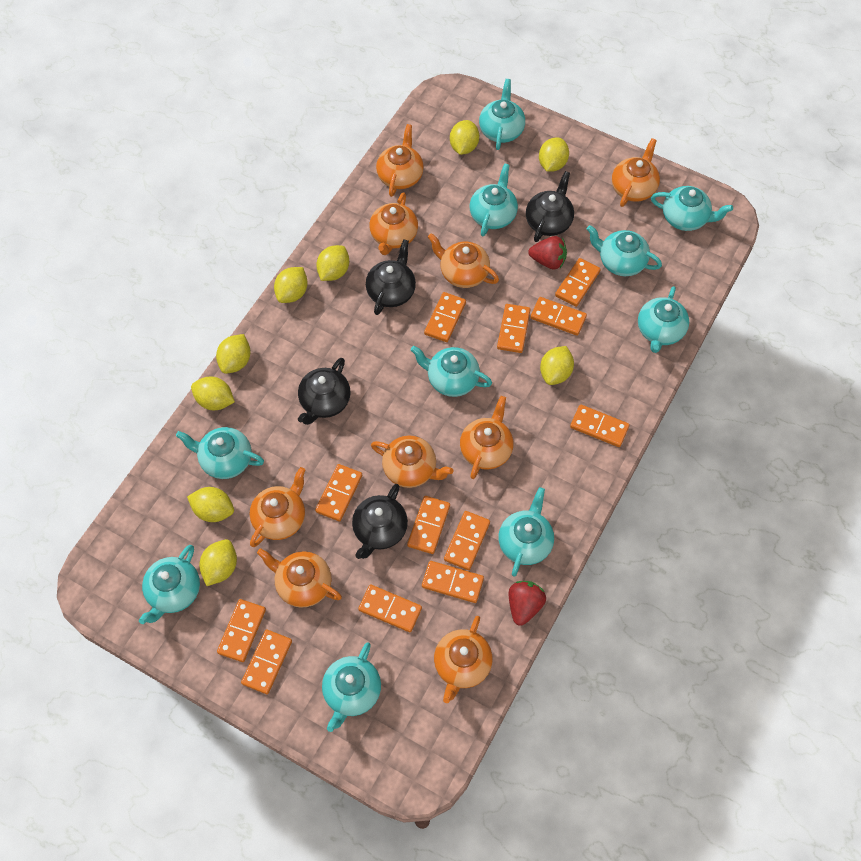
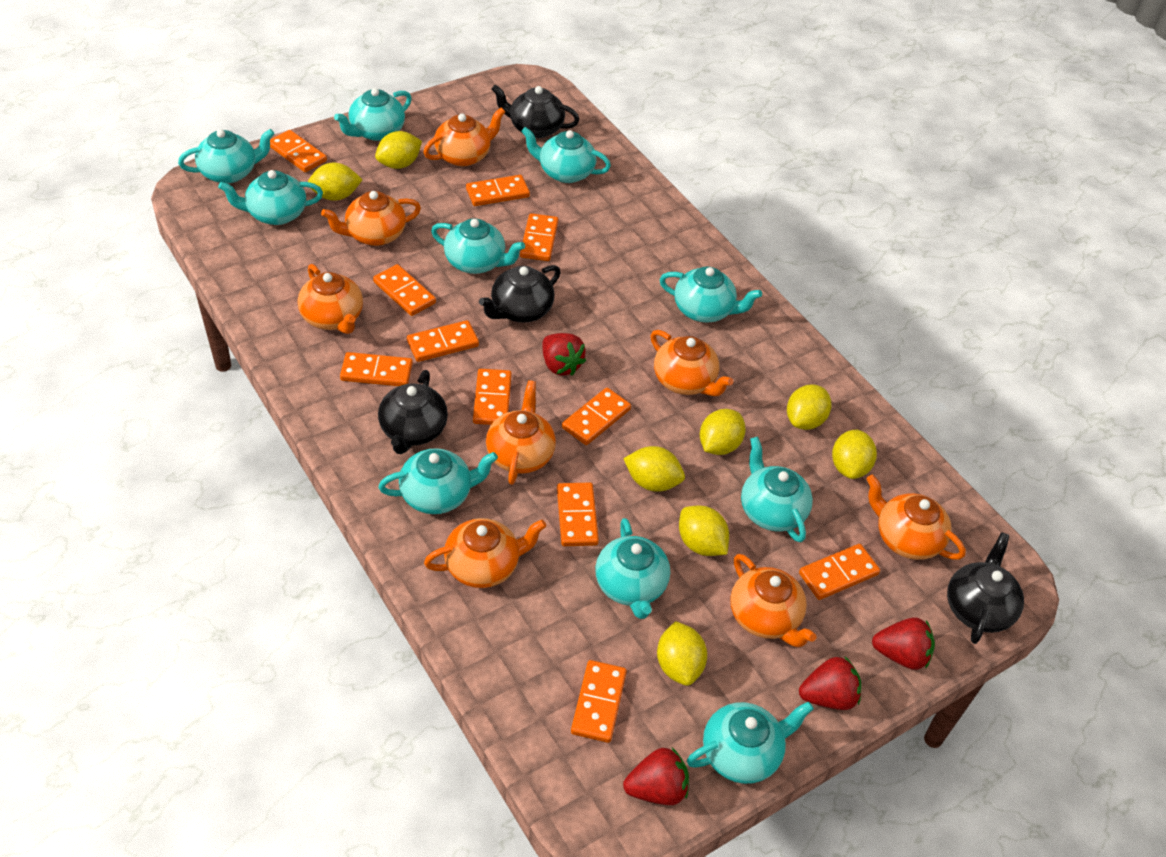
orange domino: [217,599,266,662] [241,629,292,694] [315,464,362,521] [358,584,422,632] [407,496,450,554] [422,561,484,603] [424,292,466,342] [444,511,490,570] [497,304,530,353] [530,297,587,336] [555,258,601,307] [570,405,629,447] = 12 -> [270,130,327,172] [340,352,413,386] [373,264,436,316] [407,320,479,362] [466,175,530,206] [473,369,512,425] [520,213,559,261] [557,483,599,546] [562,388,631,445] [571,660,627,743] [799,544,880,600] = 11
orange teapot: [250,467,305,547] [257,548,342,608] [369,192,418,255] [371,436,453,488] [376,124,424,197] [428,233,499,288] [434,616,492,703] [460,396,513,479] [612,138,660,207] = 9 -> [298,264,363,334] [321,191,421,246] [423,108,505,166] [424,518,546,588] [486,380,556,485] [651,330,733,396] [730,554,816,647] [866,474,966,560] = 8
red strawberry: [509,581,546,626] [528,236,567,270] = 2 -> [542,333,586,376] [623,748,689,805] [799,657,861,710] [872,617,935,670] = 4
yellow lemon: [187,487,234,522] [191,377,235,410] [199,539,237,586] [216,334,250,374] [274,267,308,303] [316,245,349,281] [450,120,479,155] [539,138,569,172] [540,346,574,385] = 9 -> [308,163,363,201] [375,131,422,169] [623,446,685,492] [657,621,707,686] [679,506,729,556] [700,409,746,455] [787,384,831,430] [832,429,877,479] = 8

